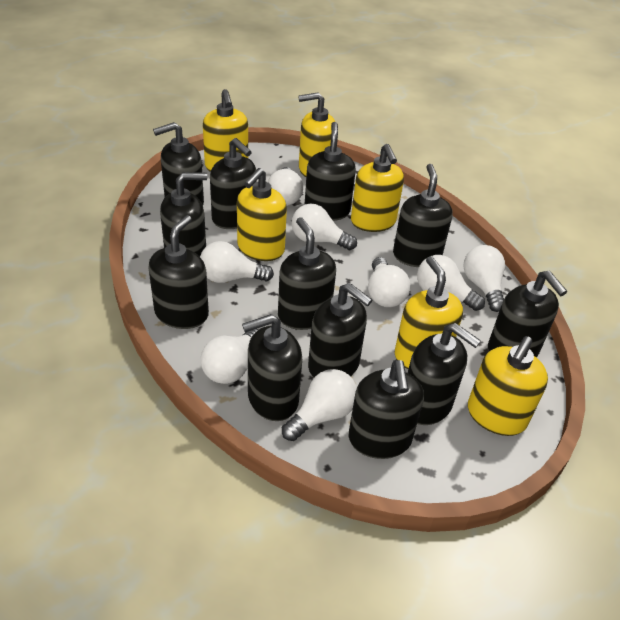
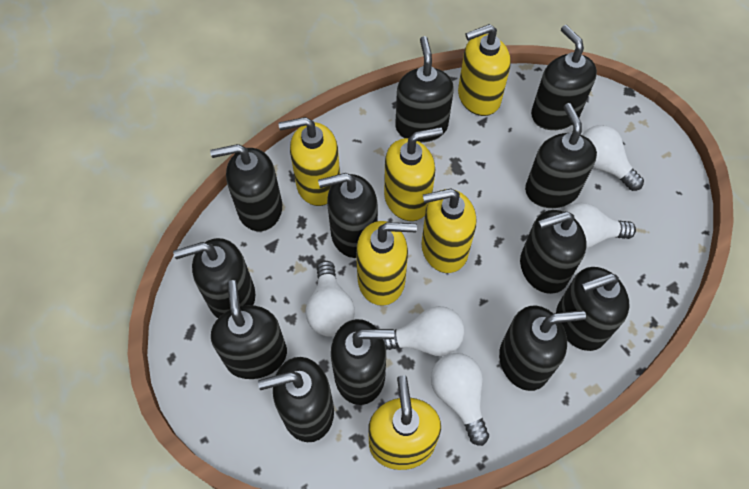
white light bulb: [200,241,274,283] [201,329,258,384] [268,167,303,206] [282,369,357,441] [292,204,357,250] [368,257,411,307] [417,255,485,311] [464,245,505,312] = 8 -> [306,261,355,337] [383,306,465,356] [431,353,489,446] [563,203,636,248] [582,125,644,191] = 5

